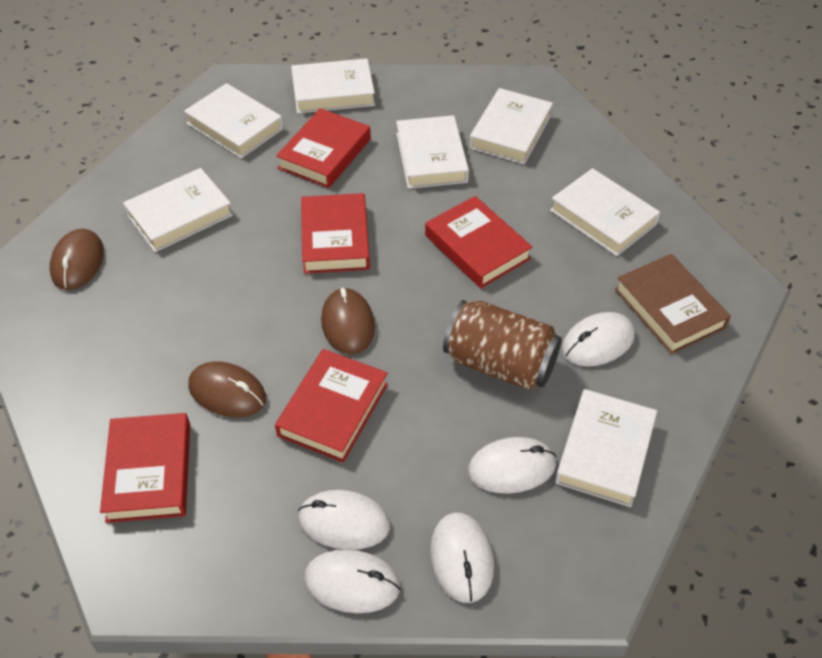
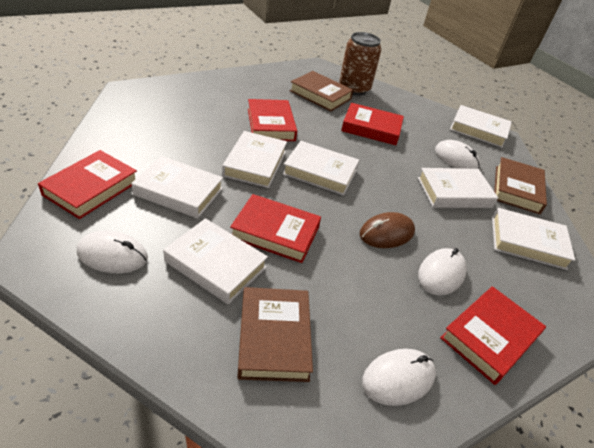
brown book: [615,254,731,354] = 1 -> [237,287,313,382] [290,71,353,111] [494,157,547,214] = 3
brown mouse: [50,229,104,290] [188,362,266,417] [321,288,375,354] = 3 -> [360,212,415,248] = 1
white mouse: [298,490,390,550] [304,549,400,613] [430,513,494,603] [468,437,556,494] [562,312,635,366] = 5 -> [77,230,148,273] [362,349,436,406] [418,248,467,295] [435,140,480,169] = 4

